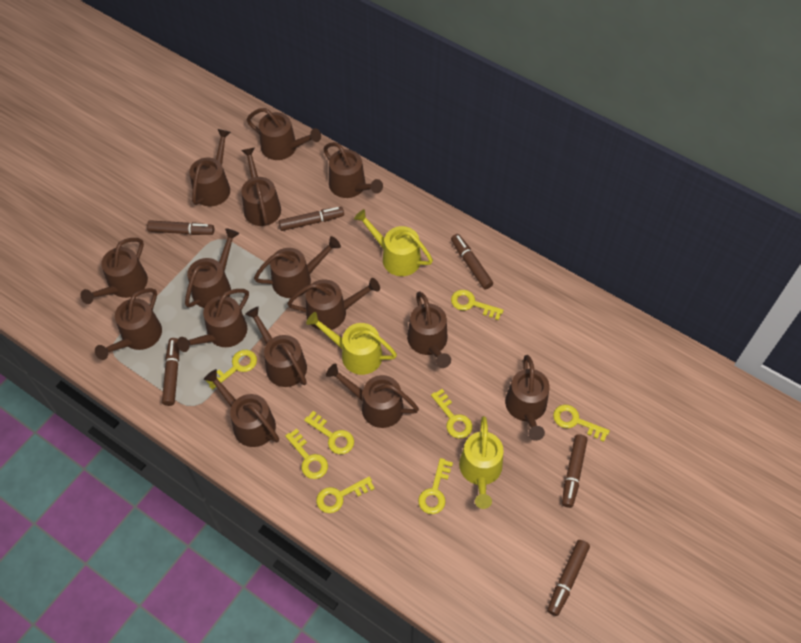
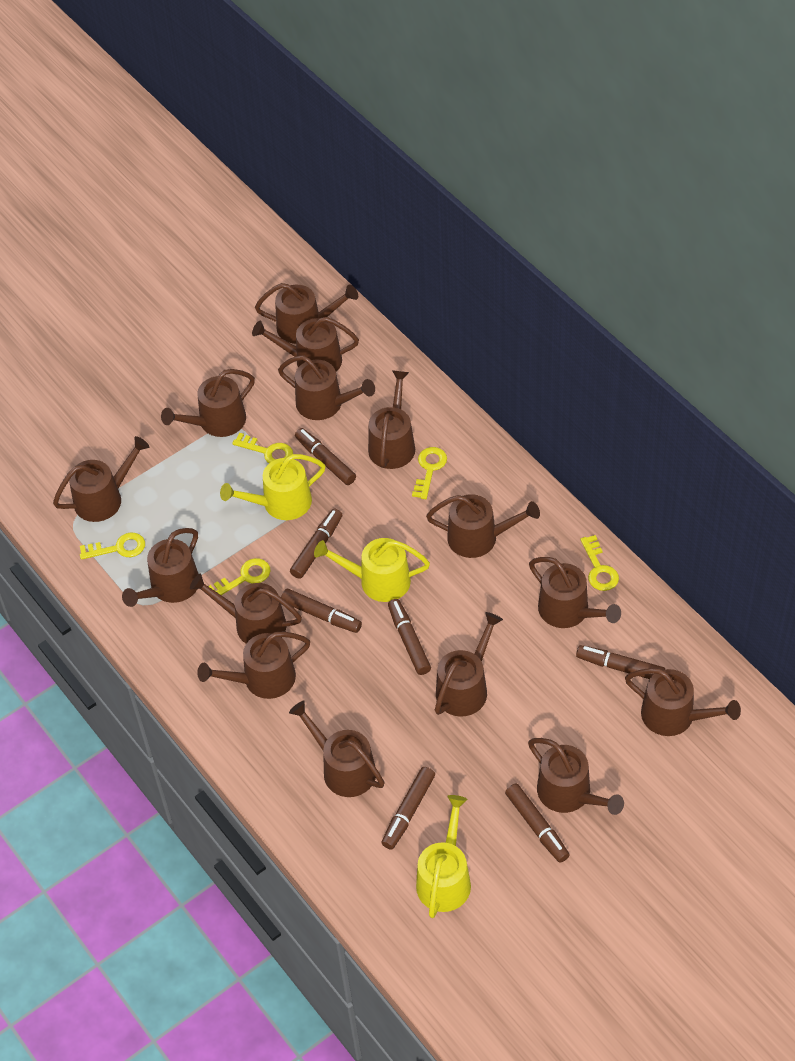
brown marker: [147,220,214,235] [162,338,179,406] [279,207,344,231] [451,234,493,289] [547,540,590,616] [562,434,588,508] = 6 -> [281,589,362,633] [290,509,342,579] [295,428,356,485] [381,767,435,850] [388,599,431,675] [505,784,569,863] [576,645,665,679] = 7
yellow key: [205,350,257,390] [285,429,328,479] [304,411,354,454] [316,476,375,513] [418,458,453,514] [431,389,472,438] [451,290,504,320] [553,405,610,442] = 8 -> [80,532,145,560] [208,558,270,595] [232,433,293,463] [412,447,447,499] [580,535,619,591] = 5

